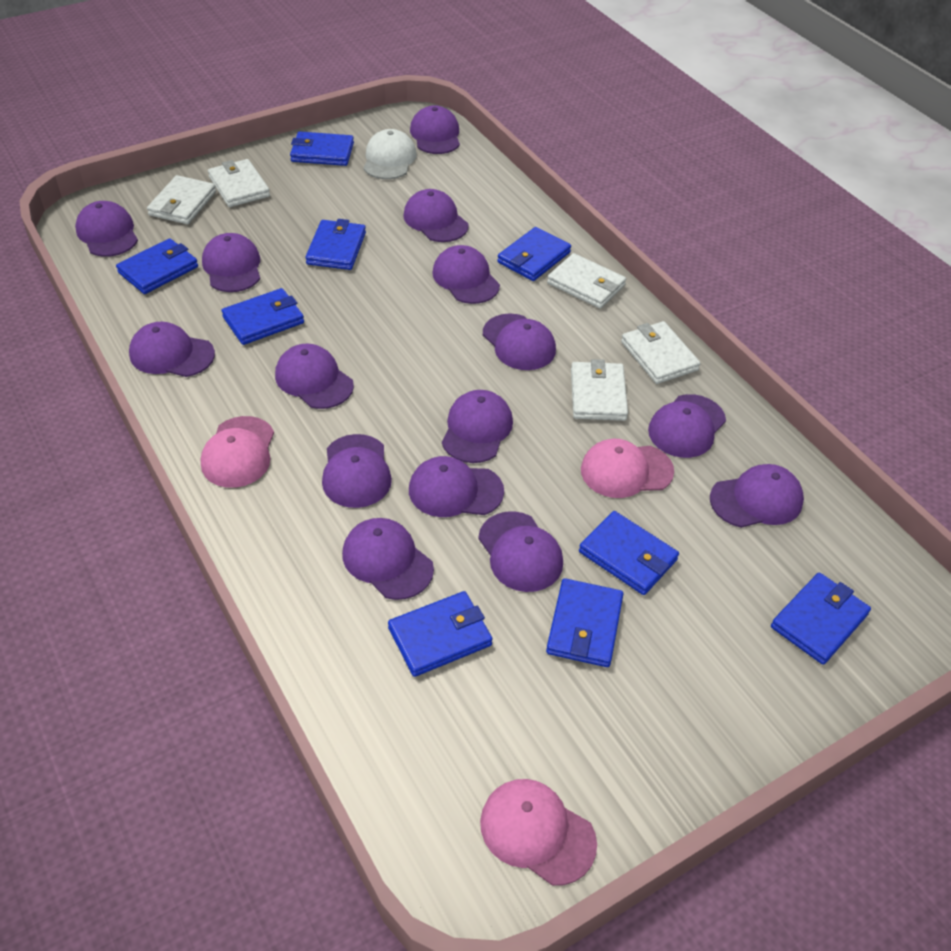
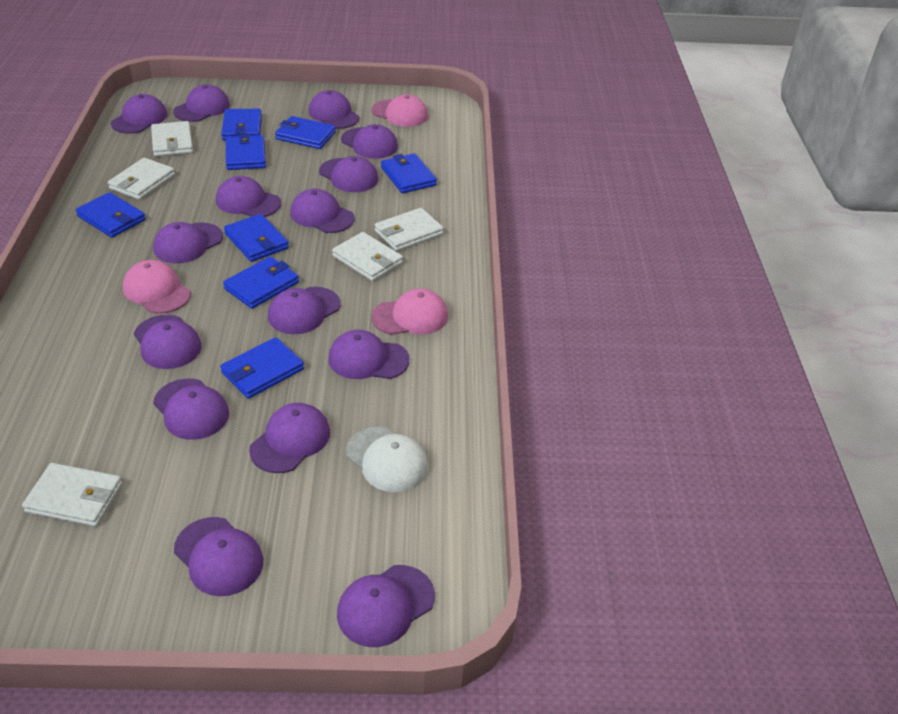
blue wallet: [116,238,198,294] [221,288,304,345] [290,131,354,166] [306,219,366,270] [388,591,493,677] [497,227,571,281] [546,578,623,667] [579,511,679,595] [771,572,871,665] = 9 -> [76,192,146,238] [220,337,304,399] [221,109,262,140] [223,256,299,309] [224,214,289,262] [226,133,266,170] [275,116,336,149] [381,153,437,193] = 8

